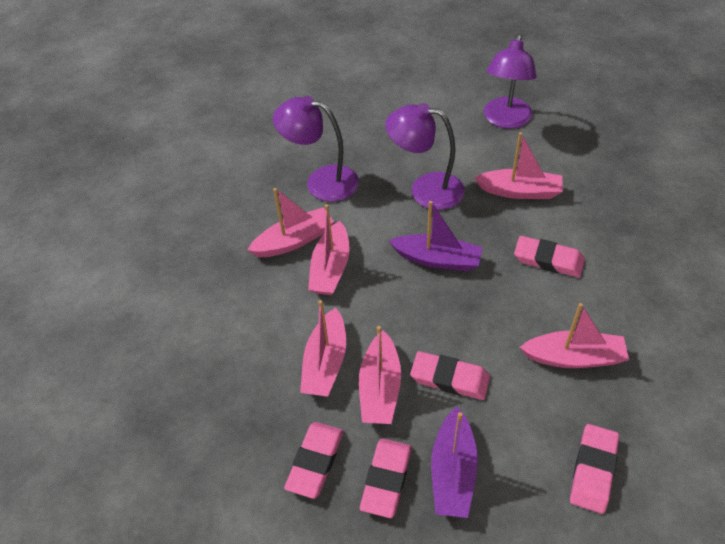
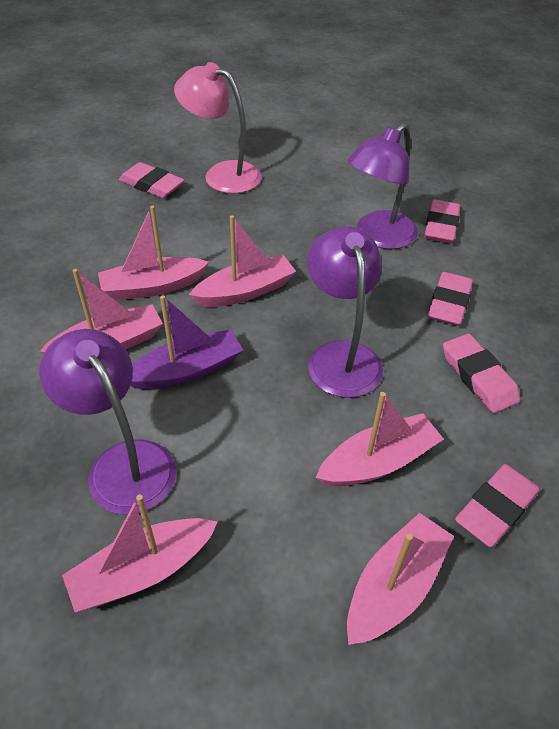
pink lamp: none = 0 -> [174,62,262,194] = 1
purple boat: [389,201,483,271] [431,407,478,518] = 2 -> [130,295,243,390] = 1

